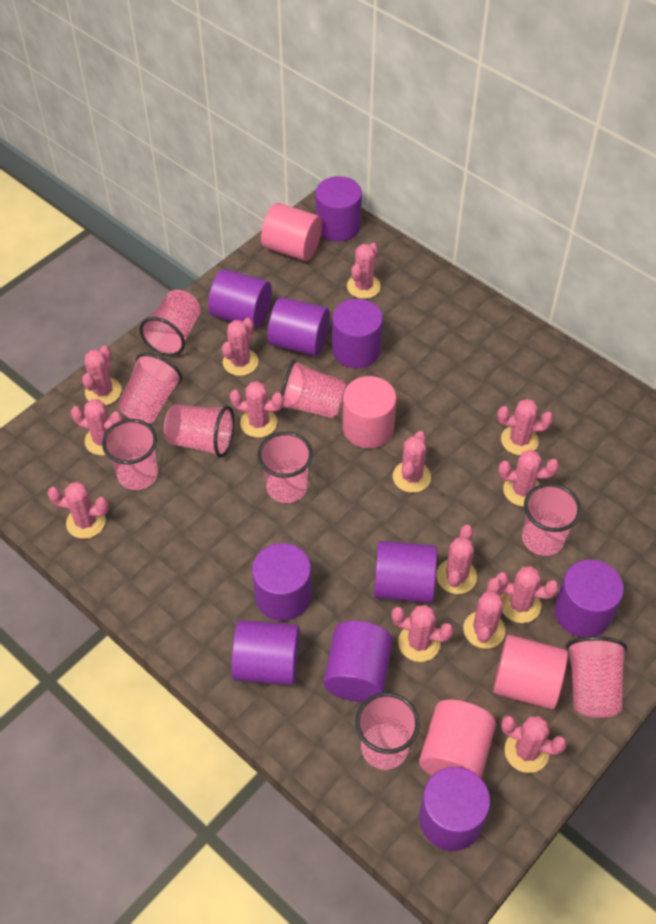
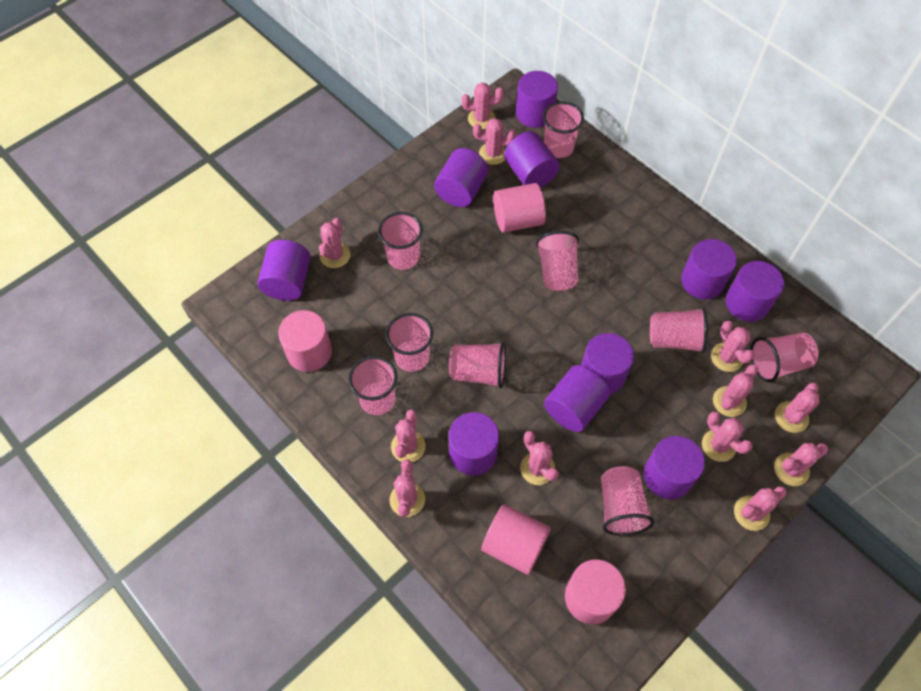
pink cactus: [48,482,109,539] [71,399,123,455] [82,346,122,405] [222,318,258,376] [230,381,284,438] [347,243,381,299] [391,605,454,662] [393,431,431,493] [436,525,477,594] [463,578,505,649] [496,566,559,623] [497,399,553,455] [499,450,559,506] [501,716,567,773] = 14 -> [319,218,351,268] [390,459,425,517] [391,409,426,462] [461,83,504,129] [473,118,516,165] [520,431,559,485] [702,412,753,462] [711,321,755,372] [713,364,758,417] [734,486,787,531] [774,443,828,486] [775,383,820,433] = 12

